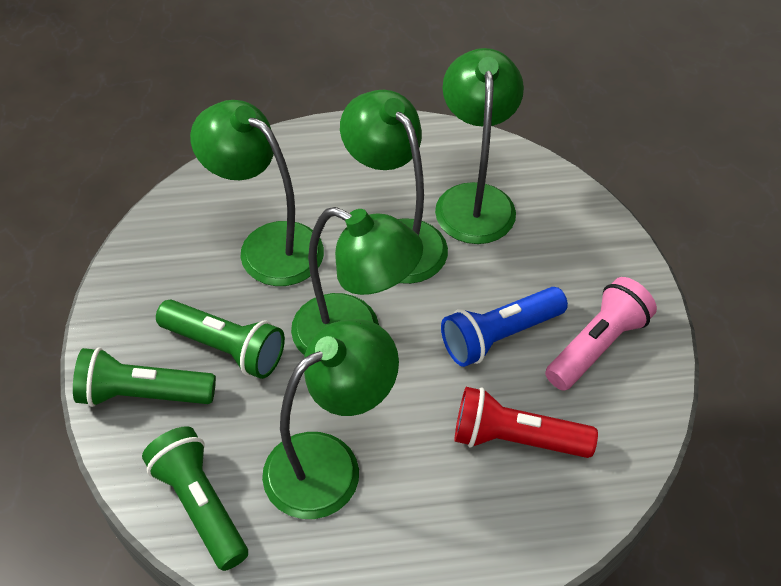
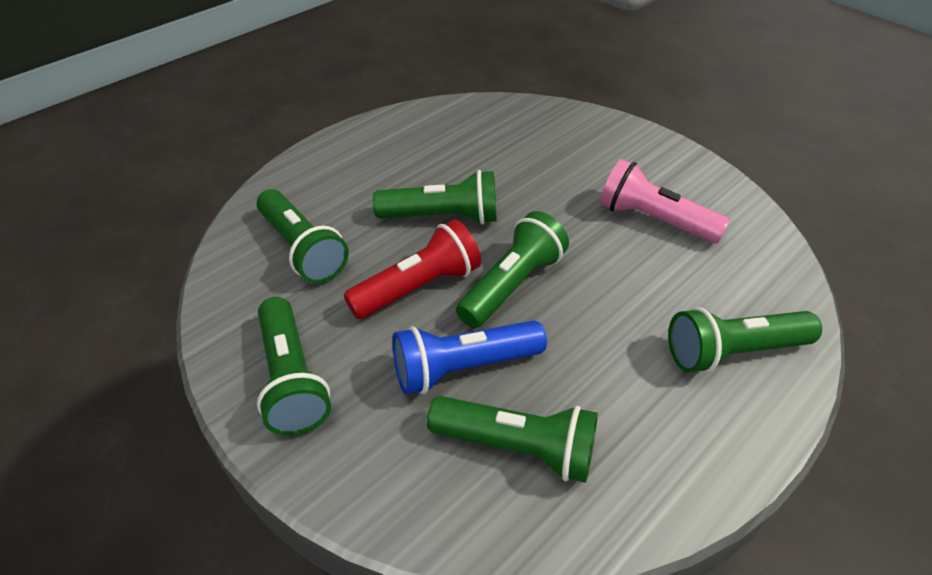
green flashlight: [73,348,216,407] [142,426,248,571] [156,300,285,379] = 3 -> [257,189,349,283] [257,297,331,436] [373,170,497,224] [427,396,598,483] [456,211,569,328] [668,307,822,373] = 6
green lamp: [190,100,324,286] [262,319,399,519] [291,207,423,355] [340,90,448,284] [435,48,524,244] = 5 -> none = 0

